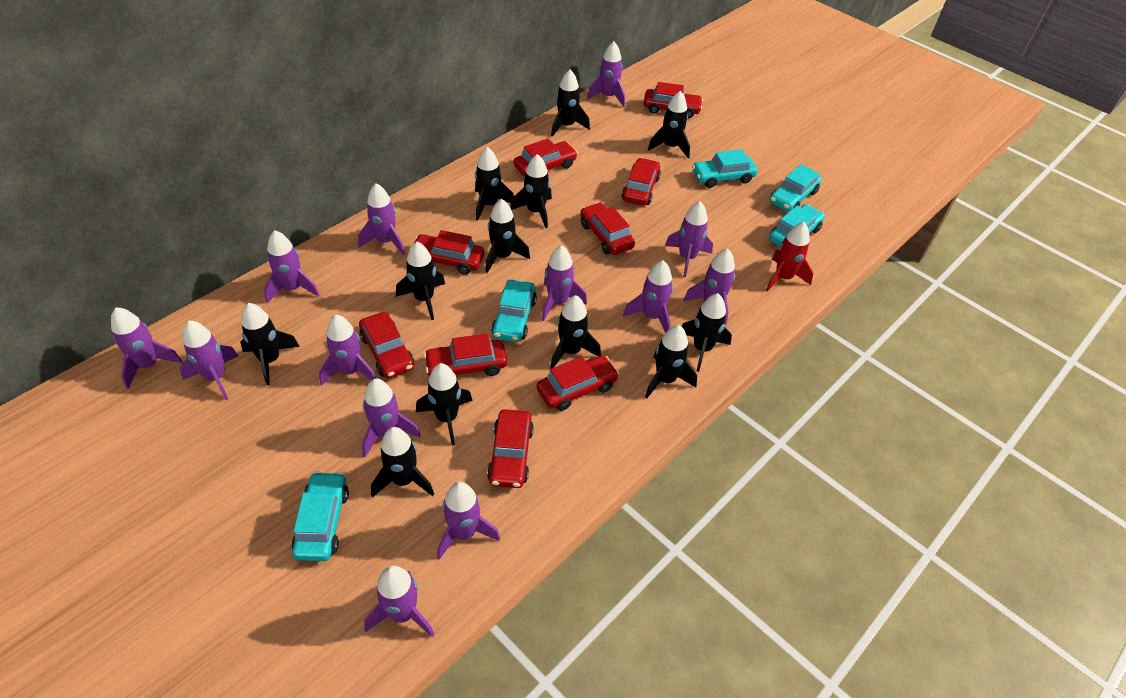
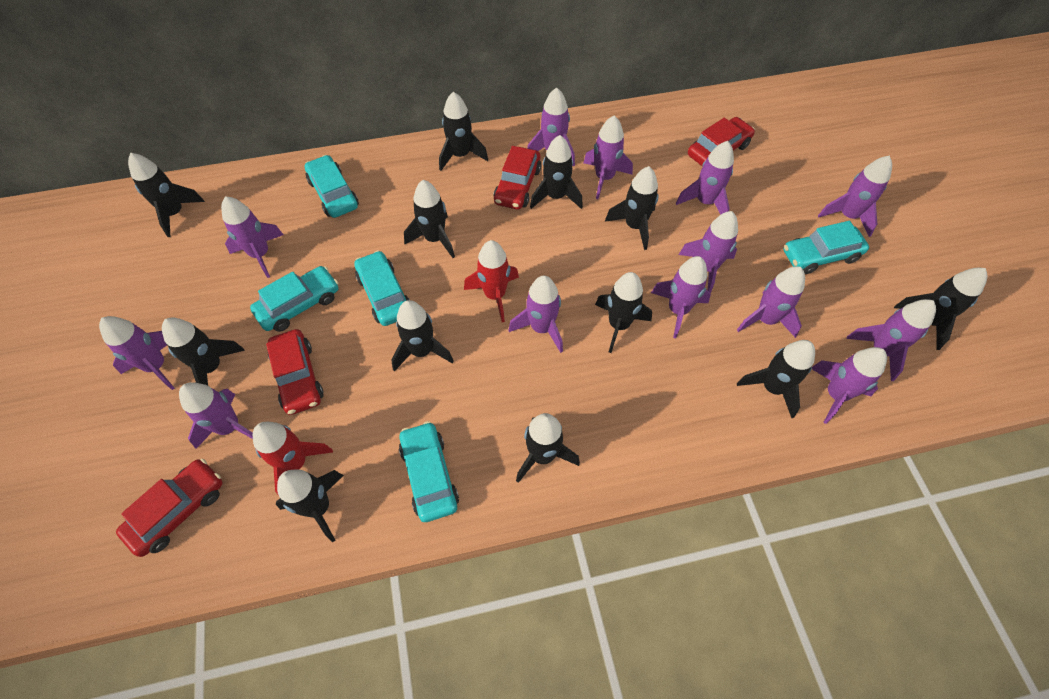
red car: [359,312,414,378] [410,230,484,275] [424,334,507,376] [487,409,534,488] [514,139,577,177] [537,355,619,411] [580,202,635,255] [621,158,661,206] [644,82,703,118] = 9 -> [116,459,223,557] [266,329,324,415] [493,146,541,210] [688,117,755,166] = 4
red rocket: [766,222,813,292] = 1 -> [253,422,333,496] [464,240,519,322] = 2

